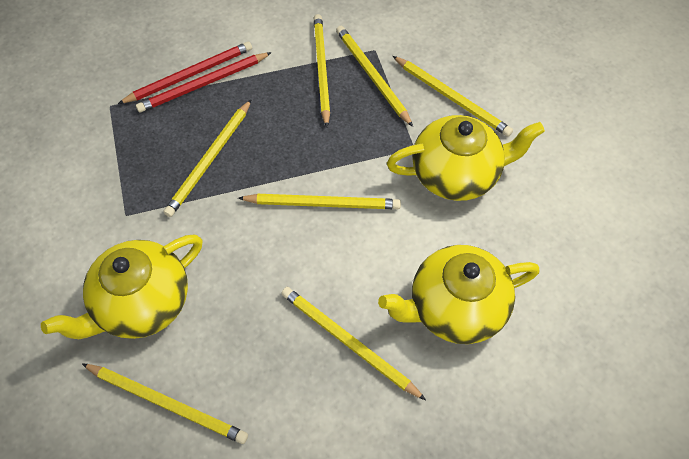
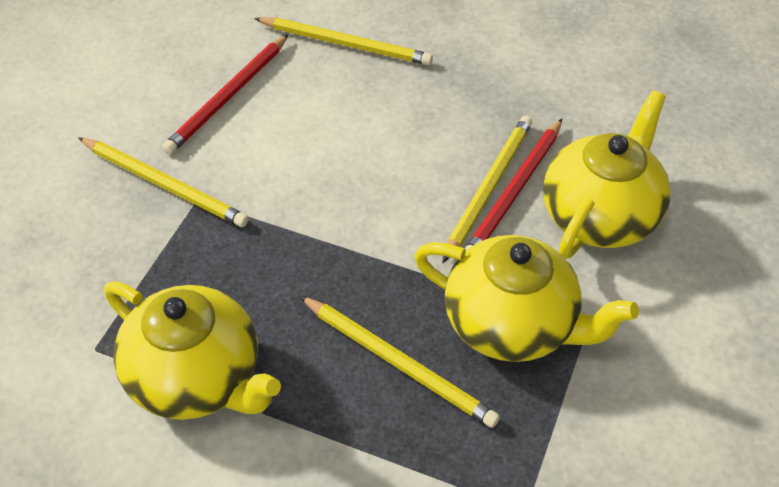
yellow pencil: [82,363,248,444] [163,99,252,217] [238,194,401,209] [281,287,426,400] [314,14,330,127] [336,26,413,127] [393,56,513,137] = 7 -> [78,137,249,227] [254,17,433,65] [300,296,500,428] [442,115,532,264] = 4

